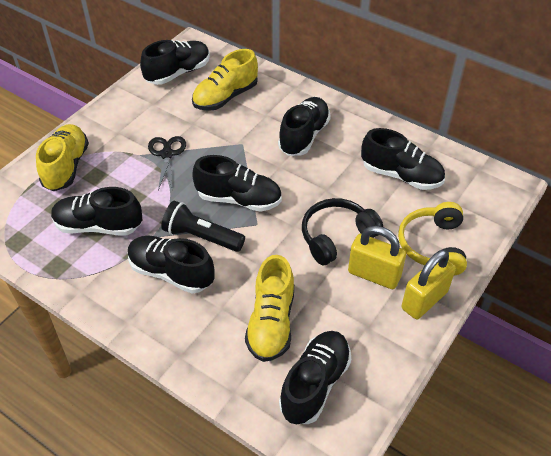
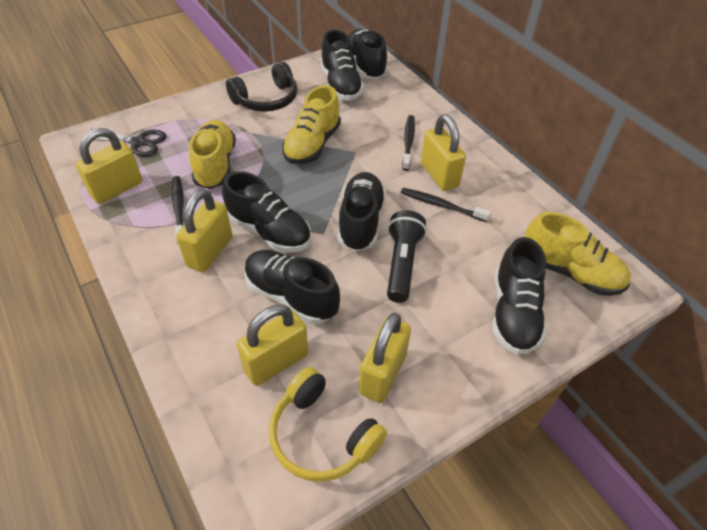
black shoe: [51,187,142,236] [128,236,215,293] [140,40,210,85] [192,155,282,212] [278,97,331,156] [279,331,351,424] [361,128,445,190] = 7 -> [222,171,311,253] [244,250,340,324] [321,30,364,101] [338,172,386,251] [348,29,388,79] [493,237,546,355] = 6
black toothbrush: none = 0 -> [172,176,184,244] [401,188,491,222] [402,115,415,171] = 3
yellow padlock: [348,226,406,289] [402,250,456,319] = 2 -> [76,128,143,204] [176,189,232,272] [237,304,308,386] [359,313,411,403] [421,114,466,191] = 5

